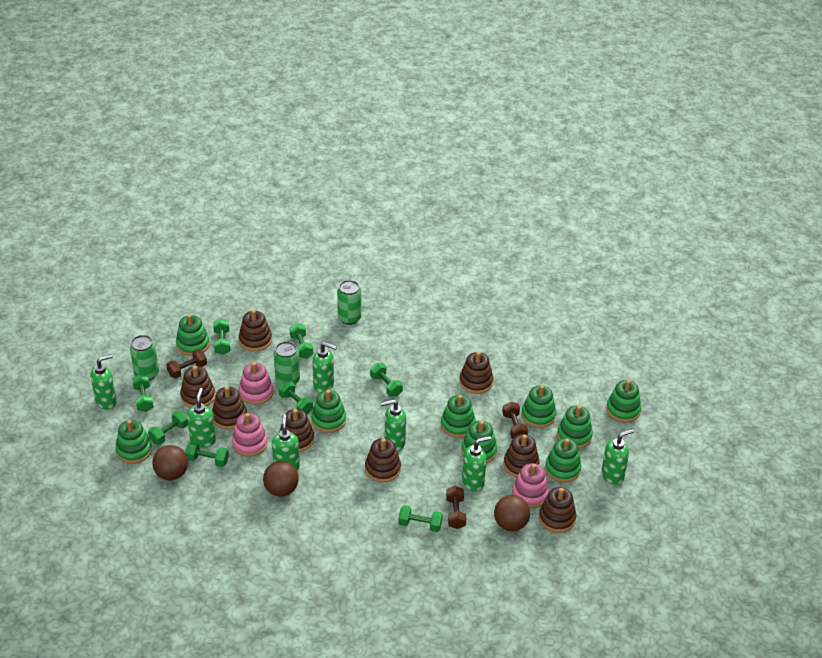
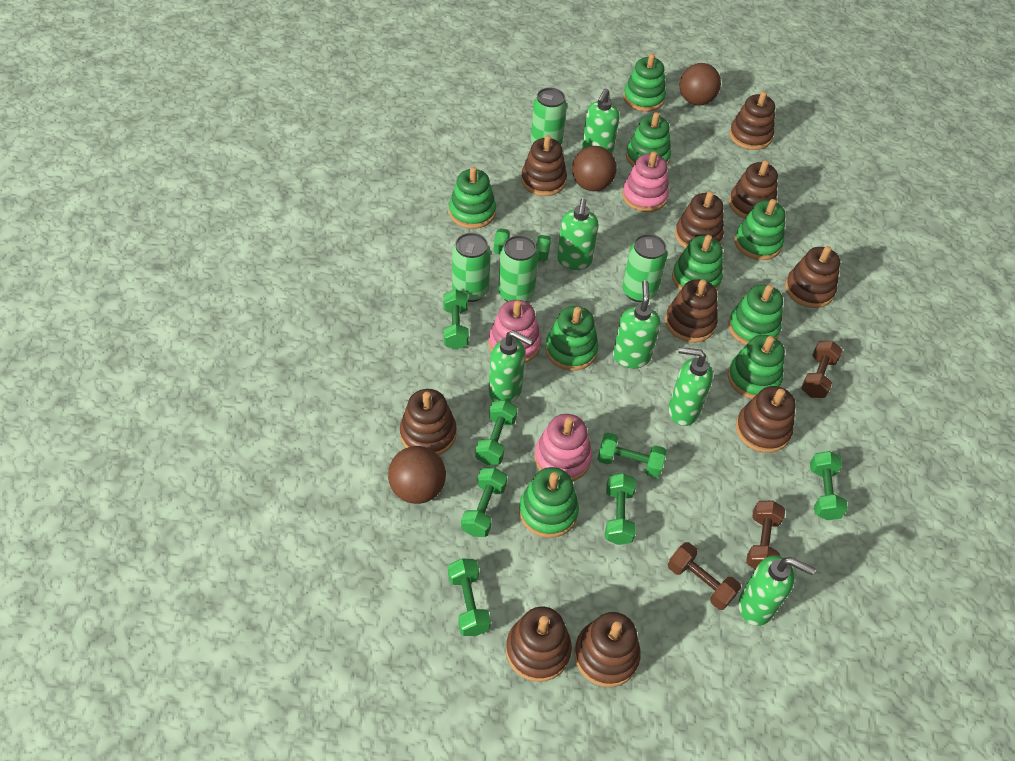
brown stacking toy: [180,366,215,408] [212,386,247,430] [239,310,272,351] [279,409,314,452] [365,438,401,482] [459,352,493,394] [503,434,540,478] [539,487,576,533] = 8 -> [400,389,457,455] [506,607,572,682] [521,135,567,196] [574,612,641,687] [665,279,718,343] [675,191,724,248] [729,91,775,150] [729,160,778,219] [736,386,796,453] [785,246,840,308] = 10
green can: [130,335,159,381] [274,341,300,385] [337,280,361,325] = 3 -> [452,233,491,302] [498,235,539,302] [531,88,567,144] [622,234,667,302] = 4
green soap dispenser: [91,354,117,409] [187,388,216,448] [272,414,300,470] [313,342,337,393] [381,399,406,451] [462,436,491,491] [601,429,634,485] = 7 -> [489,330,533,403] [557,198,599,270] [582,88,620,155] [613,280,661,368] [668,347,713,426] [739,555,815,626] = 6

